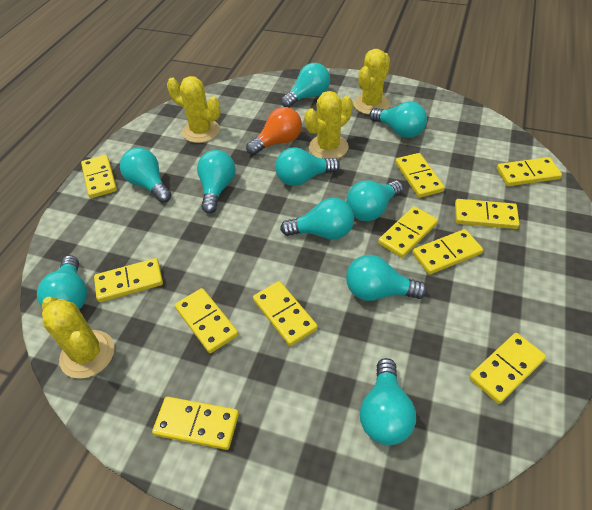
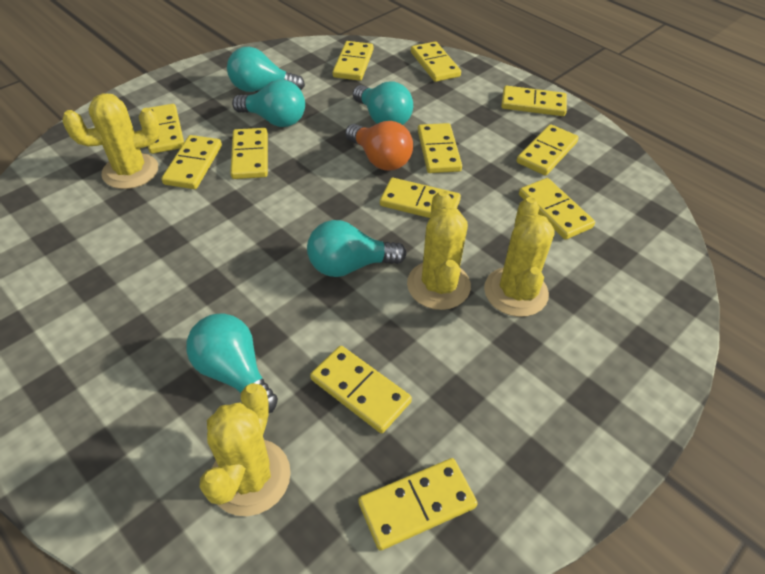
turquoise light bulb: [37,255,87,309] [120,148,171,203] [197,150,236,214] [275,147,340,186] [280,198,354,240] [281,63,330,108] [346,180,403,221] [346,255,427,301] [360,358,416,445] [369,101,427,138] = 10 -> [186,313,278,414] [227,47,305,92] [232,80,305,127] [307,220,406,277] [353,82,413,125] = 5
yellow domino: [81,155,117,198] [94,258,163,302] [152,397,239,450] [175,288,238,353] [253,281,318,346] [378,206,438,258] [395,153,445,198] [412,229,483,275] [455,199,520,229] [469,333,546,404] [497,157,562,186] = 11 -> [148,104,184,154] [161,135,222,189] [230,128,268,179] [310,346,412,433] [333,41,374,81] [358,458,478,551] [380,178,461,218] [411,42,461,82] [418,123,462,173] [501,86,567,116] [516,124,579,176] [519,178,595,240] = 12

